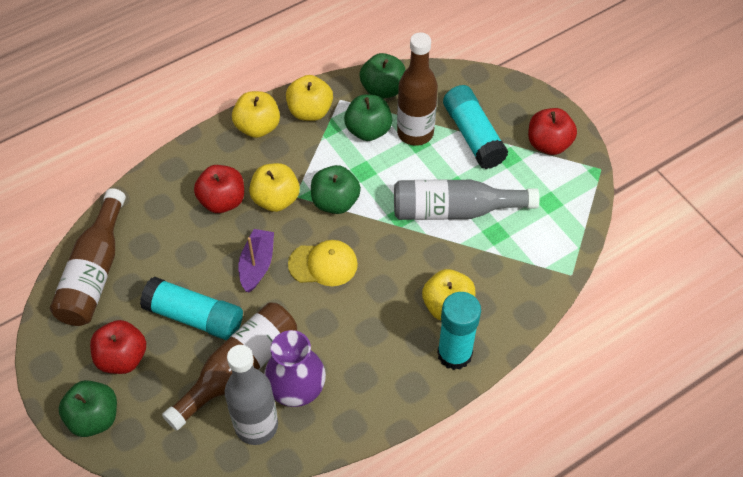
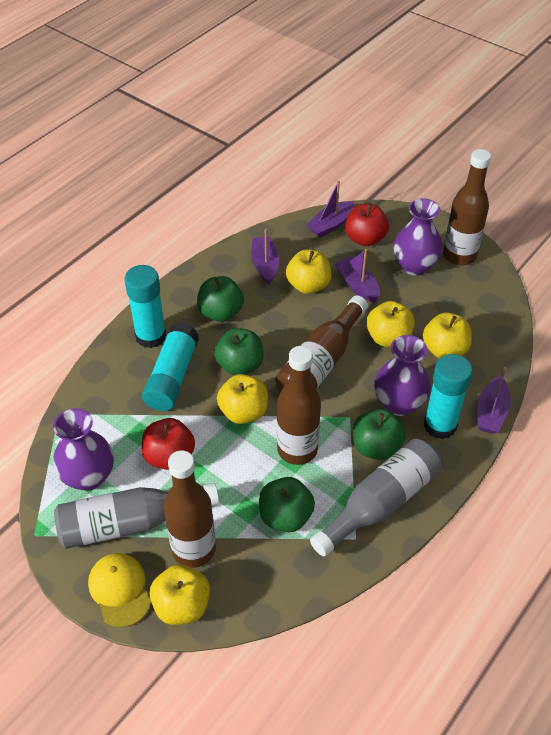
brown bottle: [50,188,126,326] [162,302,297,431] [397,32,438,146] = 3 -> [164,450,216,568] [275,295,368,392] [277,346,321,465] [443,149,491,265] = 4
purple boat: [238,229,274,292] = 1 -> [251,229,279,285] [306,181,354,238] [335,249,380,303] [477,367,511,434] = 4
purple vase: [264,330,326,407] = 1 -> [53,408,114,491] [374,335,431,416] [393,198,443,276] = 3
red apple: [90,320,146,374] [194,165,244,213] [528,108,577,155] = 3 -> [142,418,195,470] [345,204,389,246] = 2
yellow apple: [232,91,280,138] [249,163,300,212] [286,75,333,121] [422,269,475,320] = 4 -> [149,564,210,625] [217,374,268,424] [286,249,331,294] [366,301,415,347] [423,312,472,358] = 5

